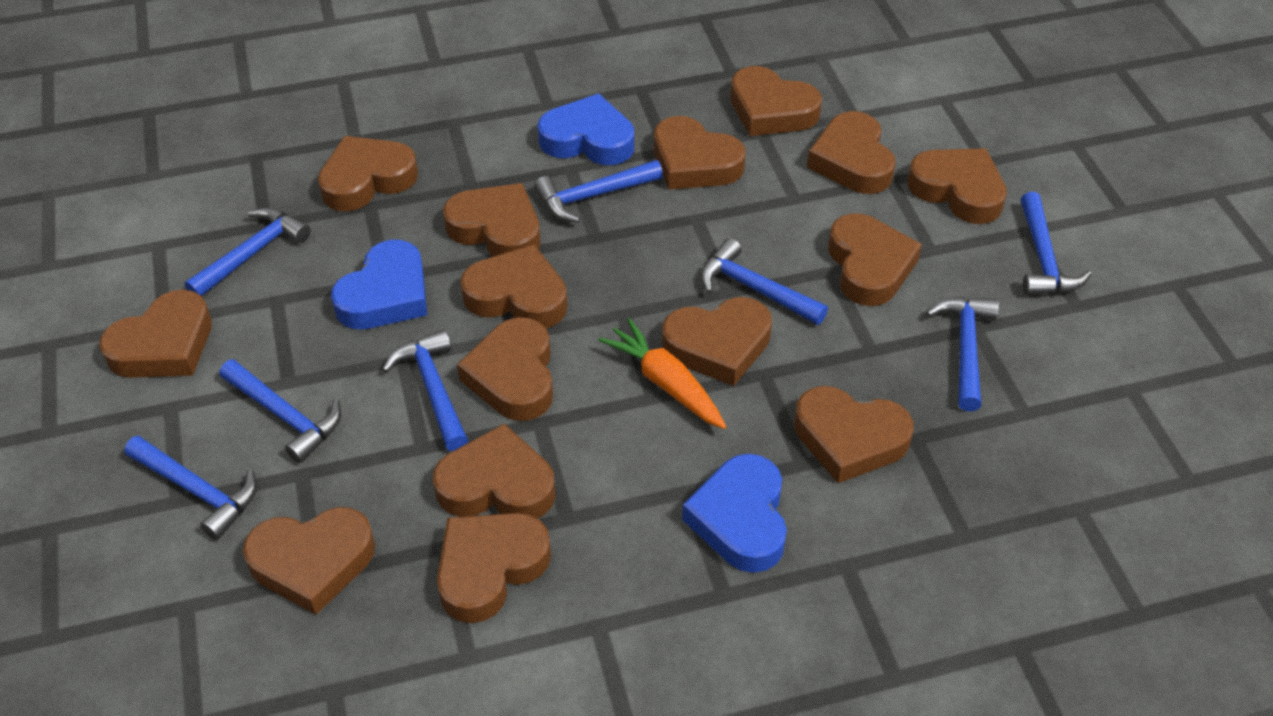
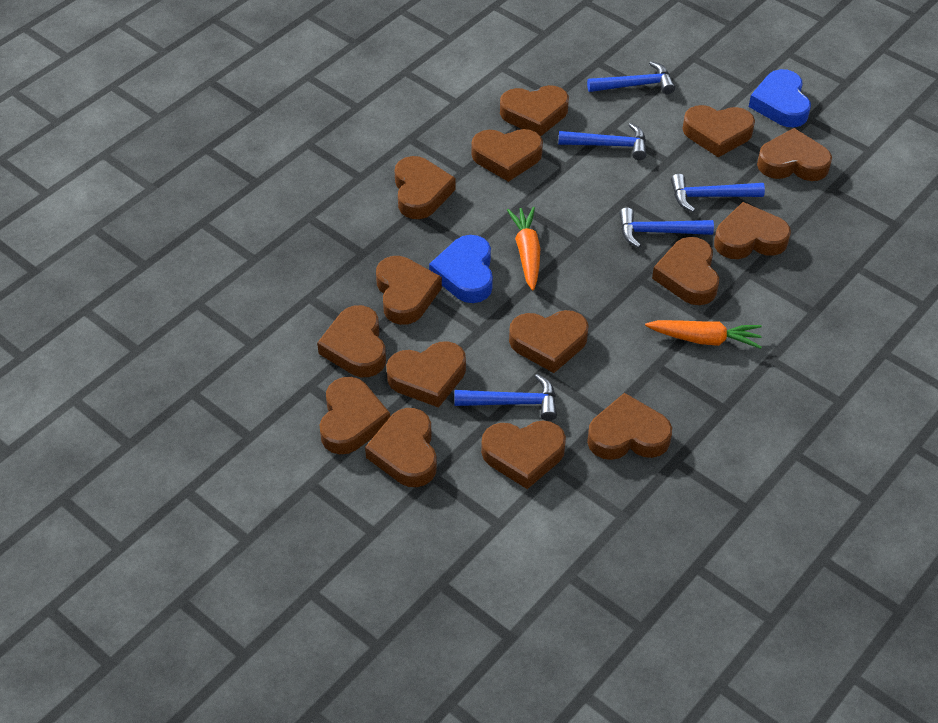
blue hammer: [124,435,257,540] [185,207,311,296] [219,359,341,463] [382,329,468,451] [534,160,663,223] [700,238,828,325] [926,297,999,411] [1020,192,1092,295] = 8 -> [454,374,557,421] [558,123,646,160] [587,61,675,94] [619,208,714,248] [671,174,765,212] = 5
blue heart: [331,240,427,329] [538,94,634,165] [682,454,787,573] = 3 -> [429,235,493,303] [749,69,811,127] = 2
orange carrot: [598,318,726,429] = 1 -> [507,207,540,290] [645,320,762,349] = 2

